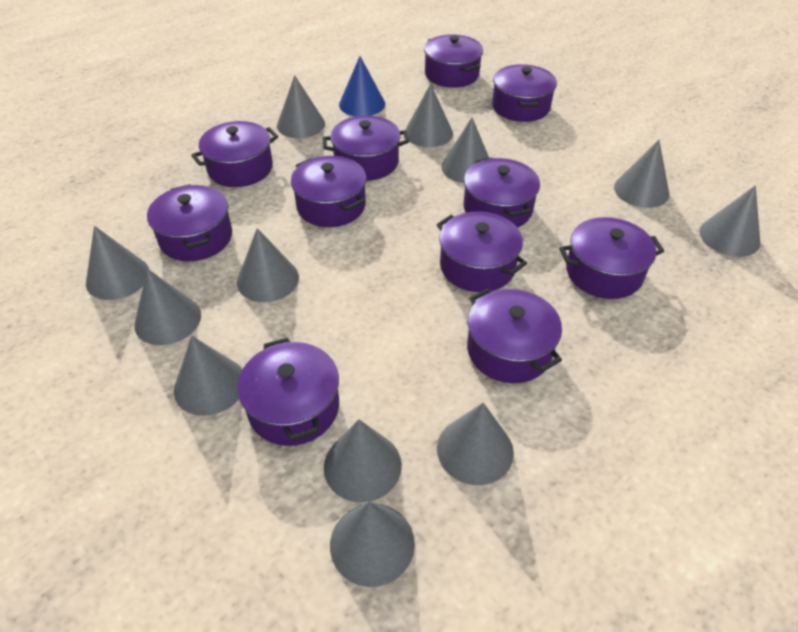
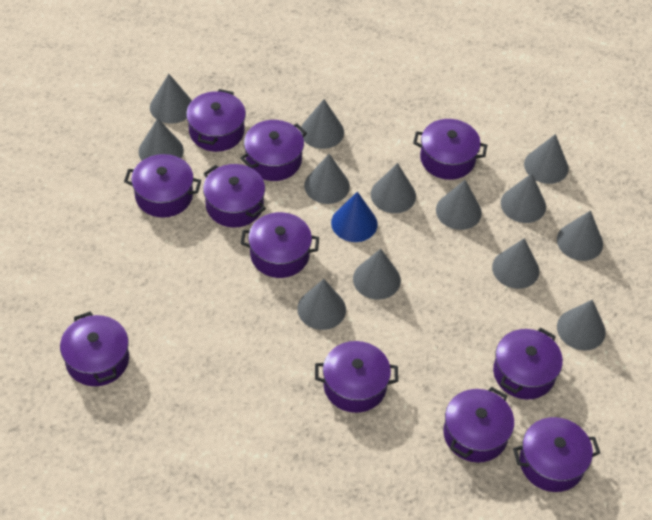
grey cone: [86,226,149,300] [134,269,201,345] [174,336,242,416] [237,228,299,302] [277,75,325,138] [324,419,402,502] [330,502,415,587] [405,84,453,147] [437,403,514,485] [441,118,489,183] [614,140,669,208] [699,185,760,257] = 12 -> [138,118,184,160] [150,74,192,123] [297,279,346,330] [300,99,344,149] [304,154,350,204] [353,249,401,300] [371,163,416,213] [436,180,482,230] [492,238,539,289] [501,173,546,223] [524,134,569,184] [557,210,603,261] [557,300,606,350] = 13

